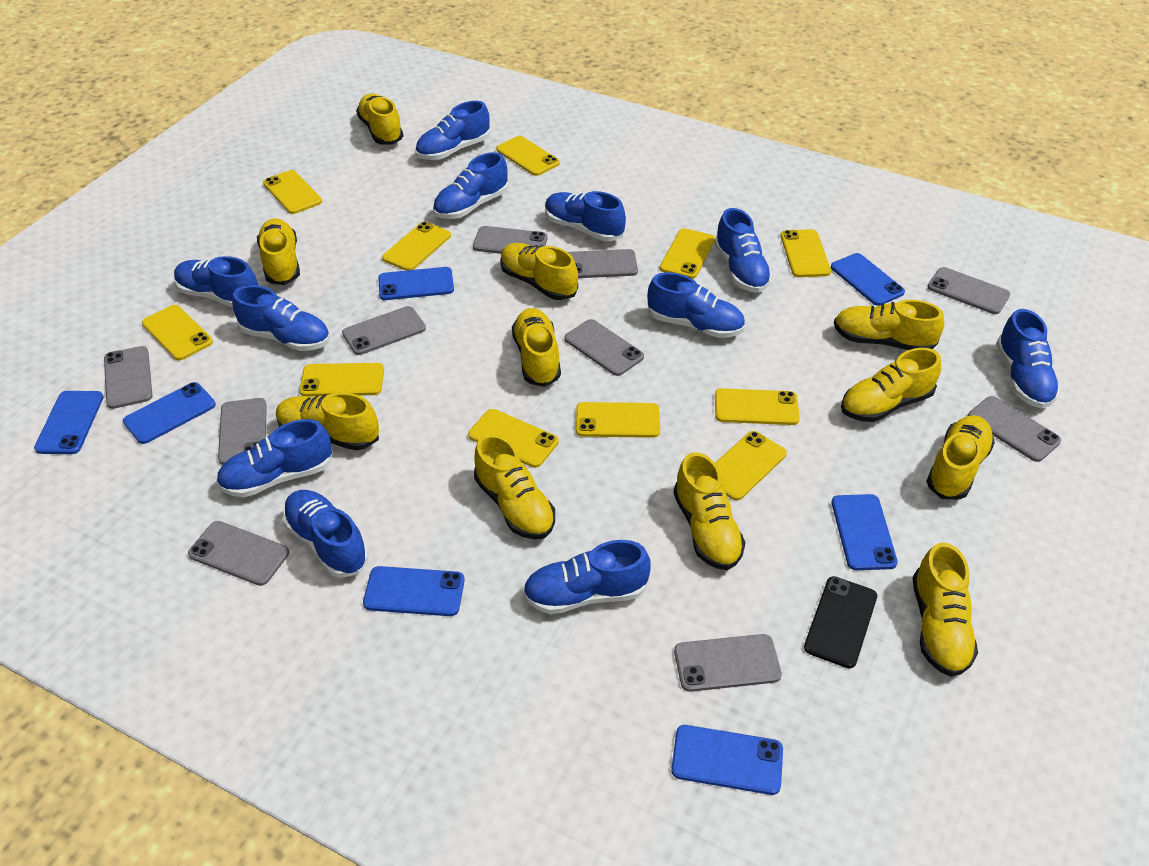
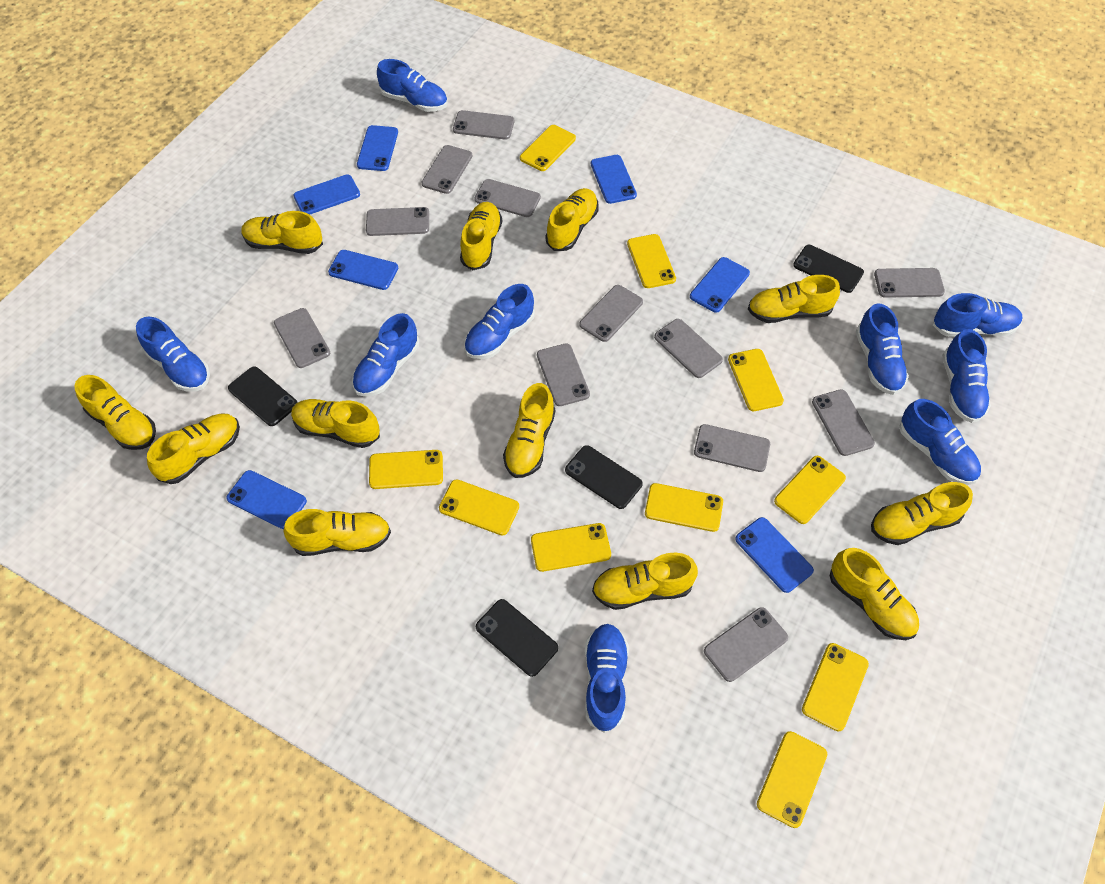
black phone: [804,576,877,668] = 1 -> [228,366,298,426] [476,599,558,677] [565,445,643,509] [793,245,864,293] = 4
blue shoe: [174,256,258,307] [216,419,333,497] [232,285,330,351] [283,490,368,578] [415,101,490,160] [433,152,509,219] [523,540,650,614] [545,191,626,241] [648,272,745,338] [714,208,772,293] [996,309,1060,409] = 11 -> [136,317,210,391] [352,313,419,397] [377,59,448,112] [464,284,535,359] [585,624,629,733] [856,303,909,395] [899,399,981,485] [933,293,1022,337] [942,329,991,423] = 9
grey phone: [104,346,153,409] [188,521,289,586] [218,398,267,465] [342,306,426,355] [473,226,548,254] [564,319,644,376] [568,249,638,278] [674,634,782,692] [928,267,1010,314] [968,396,1061,462] = 10 -> [274,308,330,368] [366,207,429,236] [421,145,472,194] [453,110,514,140] [474,179,541,217] [537,343,590,406] [579,285,643,342] [654,319,723,378] [694,424,770,472] [704,607,788,682] [812,389,875,456] [874,268,945,298] = 12
yellow phone: [142,305,213,360] [263,170,322,214] [299,363,384,396] [382,222,451,271] [468,409,559,468] [496,136,560,176] [576,402,660,438] [660,228,715,279] [715,388,800,425] [715,431,787,501] [780,229,831,277] = 11 -> [369,450,443,489] [439,479,519,536] [520,125,576,171] [531,523,611,572] [627,234,676,288] [645,483,723,532] [728,349,784,411] [757,731,827,828] [774,456,846,524] [802,643,869,731] = 10
yellow shoe: [257,218,300,285] [276,392,379,450] [356,93,403,145] [474,434,555,540] [500,243,578,300] [512,308,561,387] [673,452,746,570] [834,300,944,350] [841,348,941,422] [912,542,978,677] [926,415,995,500] = 11 -> [74,375,156,450] [147,414,240,484] [241,211,323,254] [284,509,391,556] [291,399,380,448] [460,202,502,270] [503,383,555,478] [545,188,599,251] [592,553,698,610] [748,275,840,323] [829,548,919,640] [871,482,973,545] = 12

